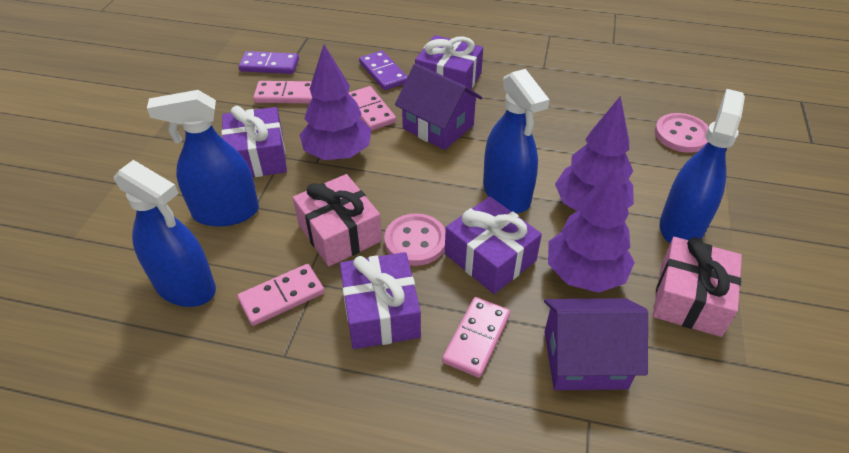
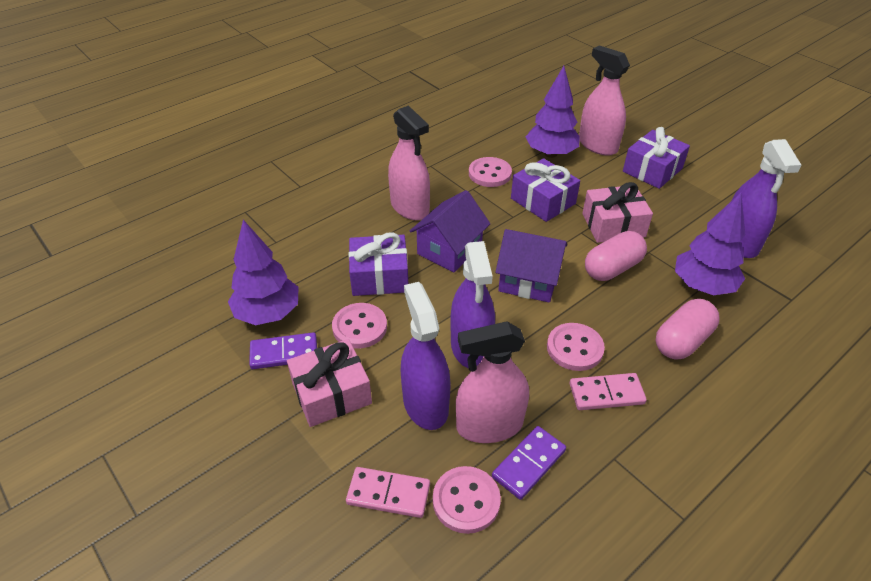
blue spray bottle: [114,160,216,307] [147,90,259,227] [483,69,550,213] [660,89,745,243] = 4 -> none = 0
pink button: [384,213,445,266] [655,113,709,153] = 2 -> [332,303,387,349] [433,466,501,534] [469,157,512,187] [547,323,605,371] = 4
pink capsule: none = 0 -> [585,231,647,281] [655,299,719,360] = 2
pink domino: [237,264,325,326] [253,81,313,103] [349,86,396,131] [442,297,510,378] = 4 -> [346,467,430,518] [570,373,647,410] = 2
pink spray bottle: none = 0 -> [388,105,430,220] [456,322,529,443] [579,45,630,156] = 3
purple gift: [222,105,287,177] [340,252,421,349] [415,35,483,89] [445,196,542,294] = 4 -> [349,232,408,296] [511,158,580,222] [623,127,690,189] = 3
purple spray bottle: none = 0 -> [401,282,451,430] [450,241,495,369] [731,139,801,258] = 3

